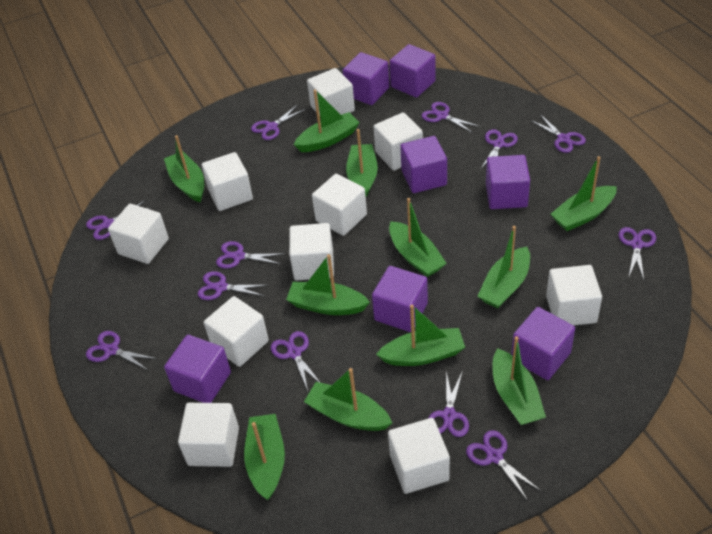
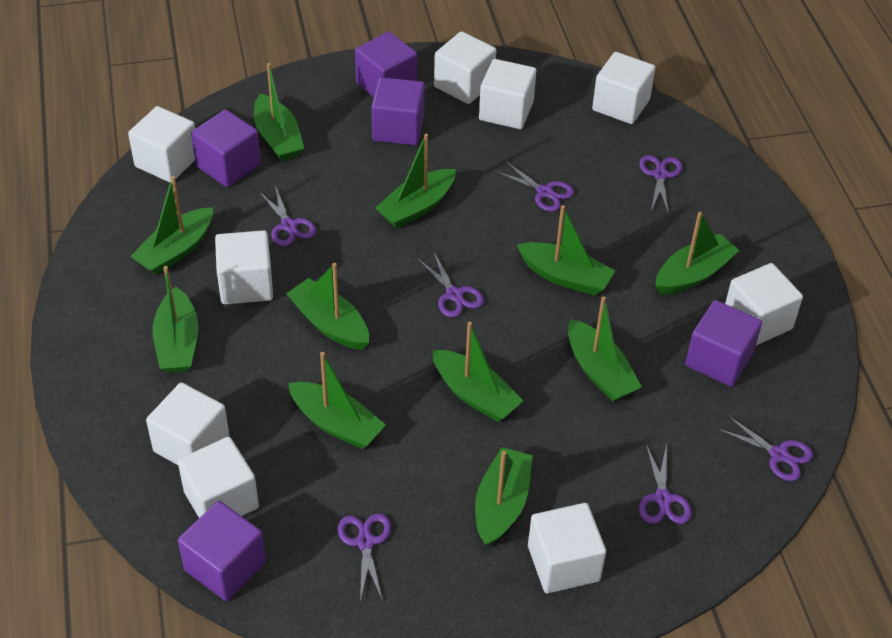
purple cube: [164,335,231,403] [342,52,389,105] [372,266,428,332] [389,44,436,98] [400,136,447,193] [486,155,530,209] [511,307,575,380] = 7 -> [178,501,266,601] [191,109,261,187] [355,32,417,97] [371,77,425,145] [685,300,762,387] = 5
purple scissors: [86,201,149,240] [86,331,157,370] [198,271,267,300] [216,241,282,269] [251,104,306,140] [271,331,321,391] [422,102,480,133] [428,371,469,437] [466,430,541,501] [480,129,518,170] [530,114,586,153] [619,227,656,280] = 12 -> [259,186,316,246] [338,513,391,602] [418,253,484,317] [495,161,574,212] [639,155,682,214] [639,443,692,524] [718,415,813,481] = 7
white cube: [108,204,169,264] [178,403,239,467] [202,152,253,211] [204,296,269,367] [289,223,334,281] [307,68,355,115] [312,174,367,236] [374,112,423,171] [388,418,450,494] [546,265,602,325] = 10 -> [128,106,195,182] [146,382,230,465] [178,437,259,518] [215,230,273,304] [434,31,496,104] [479,59,536,129] [528,503,606,594] [592,52,655,124] [725,263,803,345] = 9

